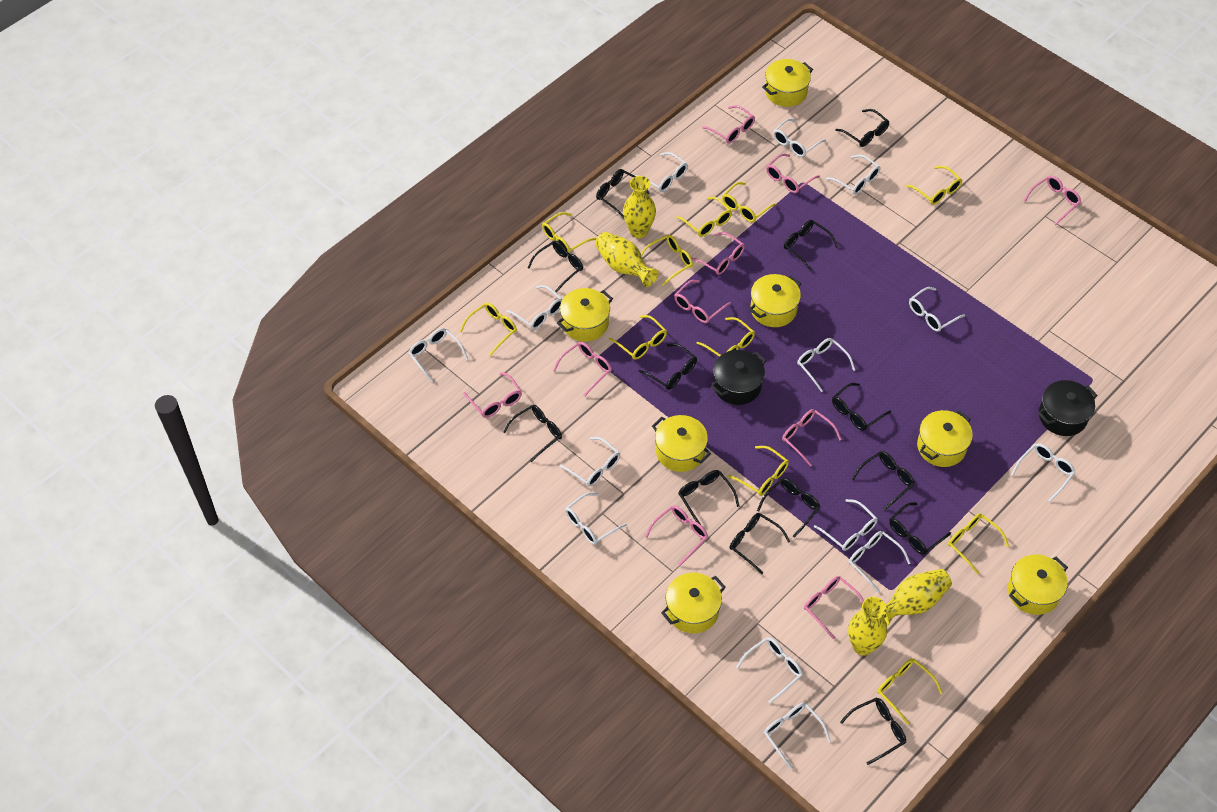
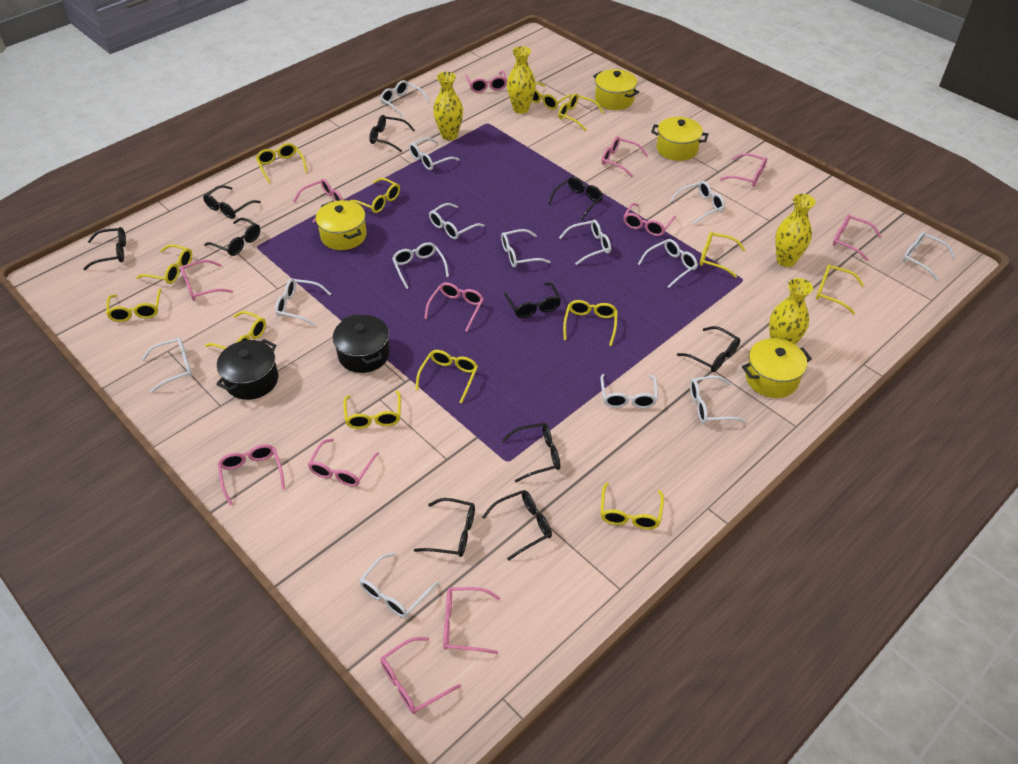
black glasses: [503,405,562,462] [527,241,583,292] [596,169,650,218] [639,343,697,390] [678,470,740,526] [730,513,790,574] [757,478,820,538] [784,220,838,271] [832,383,891,431] [835,109,889,147] [840,698,906,765] [852,451,915,510] [889,502,951,555] = 13 -> [83,227,126,270] [203,185,261,219] [204,218,260,256] [369,115,415,152] [414,498,475,557] [482,490,552,561] [502,423,560,483] [504,283,561,318] [548,177,603,221] [677,326,740,372] = 10
pink glasses: [463,372,522,418] [553,342,612,397] [645,505,708,566] [674,280,731,323] [691,232,745,275] [702,105,755,143] [766,153,820,193] [782,409,842,467] [804,576,864,639] [1024,176,1081,225] = 10 -> [180,260,233,301] [218,444,285,506] [293,178,343,223] [308,438,379,487] [380,637,461,714] [424,282,484,331] [443,587,500,654] [465,71,507,93] [602,136,648,177] [623,203,676,236] [720,153,767,187] [833,214,881,261] = 12
yellow glasses: [460,303,517,356] [542,212,597,253] [609,315,667,360] [641,235,693,286] [676,197,732,237] [697,317,755,357] [722,182,777,222] [728,446,789,496] [877,658,942,725] [906,166,962,205] [948,513,1009,574] = 11 -> [106,289,161,322] [136,244,192,284] [205,311,266,349] [256,143,308,183] [344,390,401,429] [350,178,400,213] [415,350,478,403] [532,82,572,110] [558,93,604,131] [563,300,618,346] [601,483,664,530] [700,231,746,278] [816,264,864,314] = 13
yellow pot: [557,288,613,342] [652,415,711,472] [661,573,726,634] [749,274,802,327] [762,59,813,107] [917,410,973,467] [1008,554,1068,615] = 7 -> [316,200,367,250] [593,69,639,110] [651,117,708,161] [742,338,812,398] = 4

